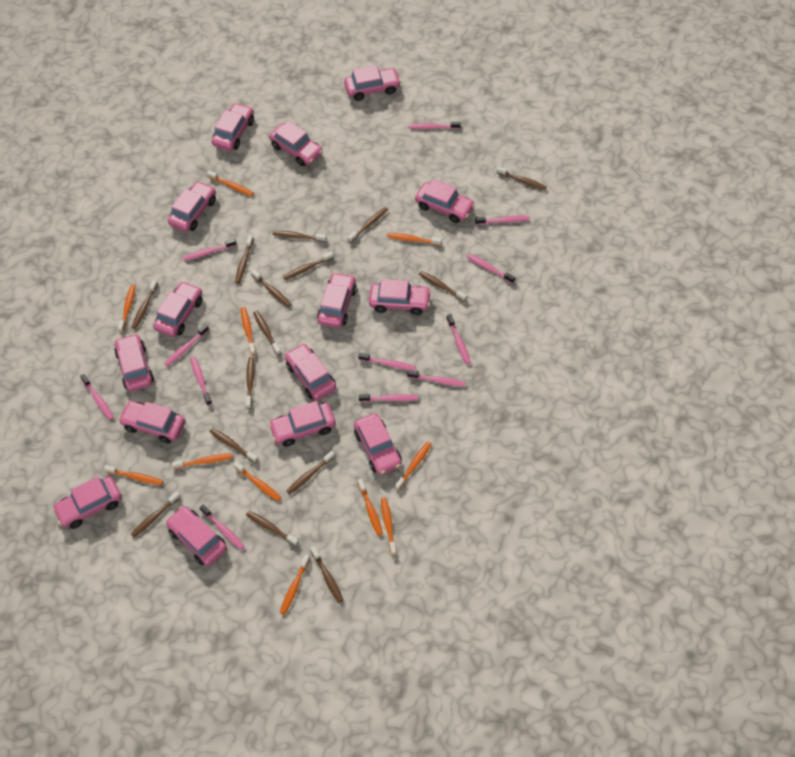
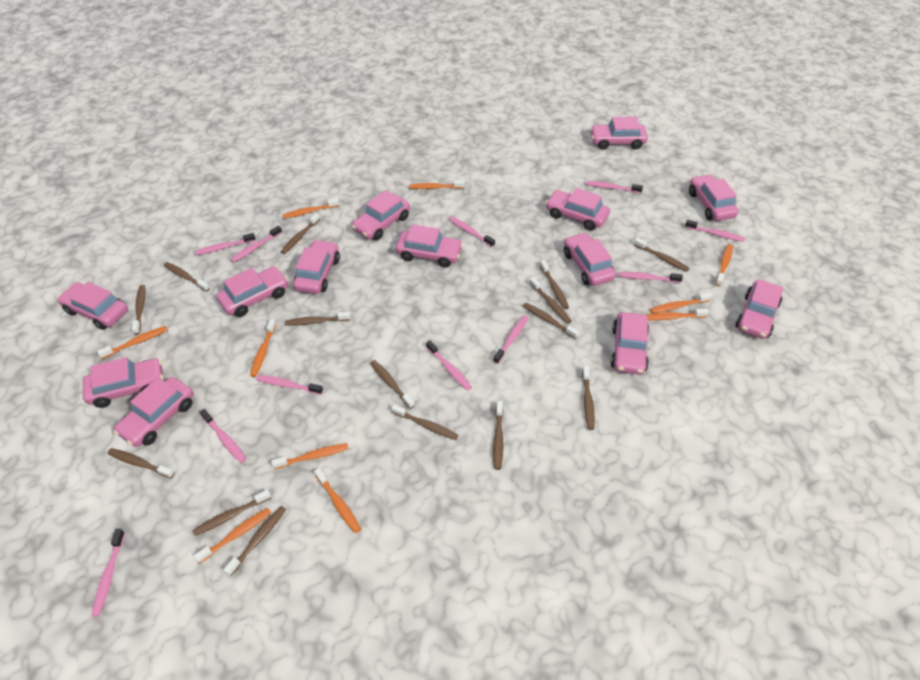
orange toothbrush: [104,465,163,485] [118,284,136,333] [171,453,233,469] [207,170,254,196] [233,461,281,501] [241,307,256,355] [280,554,310,615] [358,479,383,536] [381,497,397,555] [387,233,442,246] [395,442,432,491] = 11 -> [97,326,167,359] [194,508,271,564] [250,319,276,377] [271,443,349,469] [283,198,339,219] [314,468,361,533] [409,180,464,189] [645,309,709,320] [650,293,712,313] [715,244,733,286] = 10
pink car: [52,477,122,529] [114,333,154,392] [118,401,185,443] [153,281,202,337] [166,506,227,566] [168,181,216,232] [212,103,254,151] [268,401,336,447] [269,121,323,166] [285,343,336,400] [317,272,357,328] [344,65,401,101] [354,413,402,475] [369,279,431,315] [415,179,475,223] = 15 -> [58,282,128,330] [83,357,164,408] [113,377,194,447] [216,267,288,317] [293,240,340,294] [351,190,410,240] [396,224,463,268] [546,188,610,231] [564,232,616,286] [590,117,648,150] [610,312,649,375] [689,174,739,221] [736,279,783,339] = 13
pink toothbrush: [80,374,114,420] [164,324,209,366] [183,239,237,261] [190,357,212,405] [200,505,245,550] [358,353,416,371] [359,394,418,402] [407,370,466,387] [409,122,461,129] [447,314,471,365] [467,254,515,284] [475,216,530,225] = 12 -> [92,529,125,617] [195,233,256,255] [200,409,246,463] [231,226,282,262] [256,375,323,395] [426,340,472,390] [449,217,495,247] [493,316,528,364] [586,181,643,193] [619,272,683,283] [685,220,745,242] = 11

